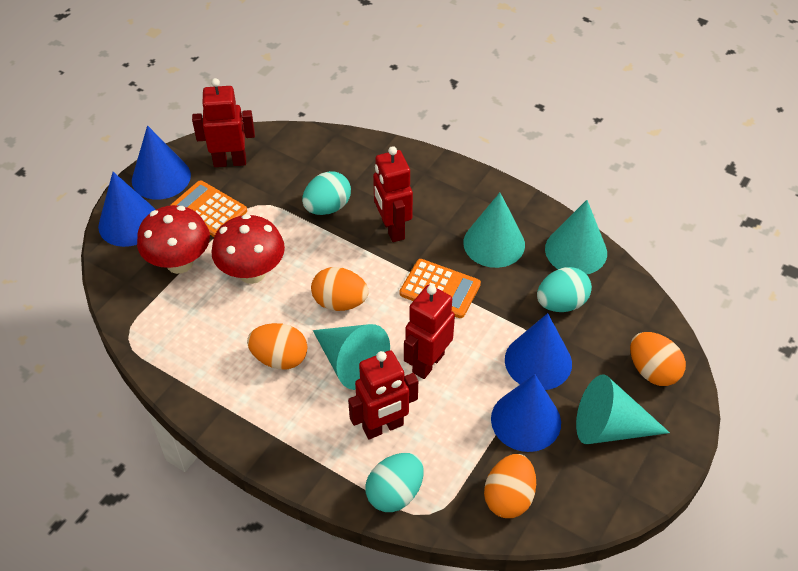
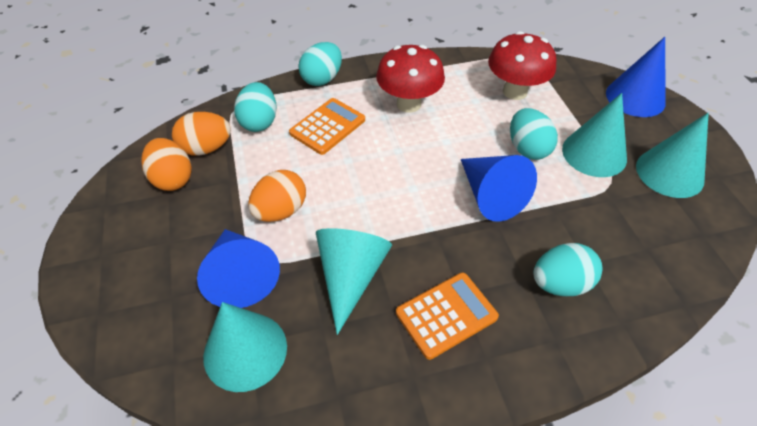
blue cone: [98,172,156,247] [132,125,191,200] [491,374,561,452] [505,313,572,390] = 4 -> [197,229,280,308] [461,155,537,222] [606,37,666,117] = 3
orange egg: [247,323,308,369] [311,267,369,311] [484,454,536,518] [630,332,686,386] = 4 -> [141,138,192,191] [172,112,231,156] [248,170,306,222] = 3
red robot: [192,78,255,167] [348,350,418,439] [373,146,413,242] [404,285,455,379] = 4 -> none = 0
turquoise egg: [302,171,351,215] [365,453,424,512] [537,267,592,312] = 3 -> [234,82,277,132] [299,42,342,86] [510,108,558,160] [534,243,603,296] = 4

